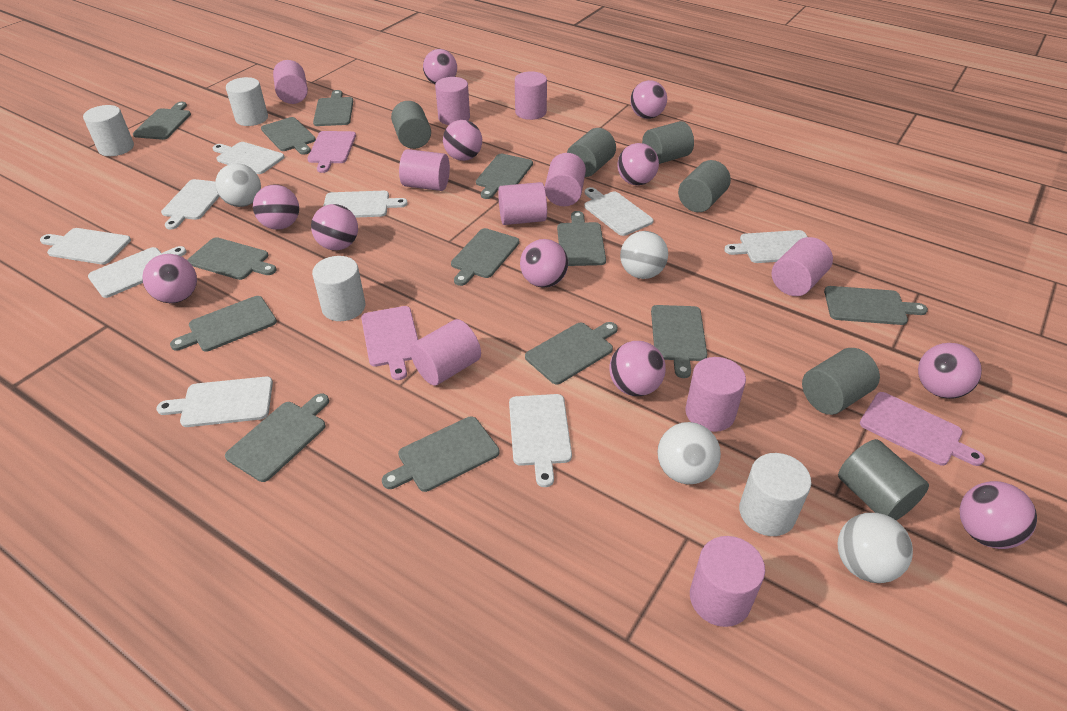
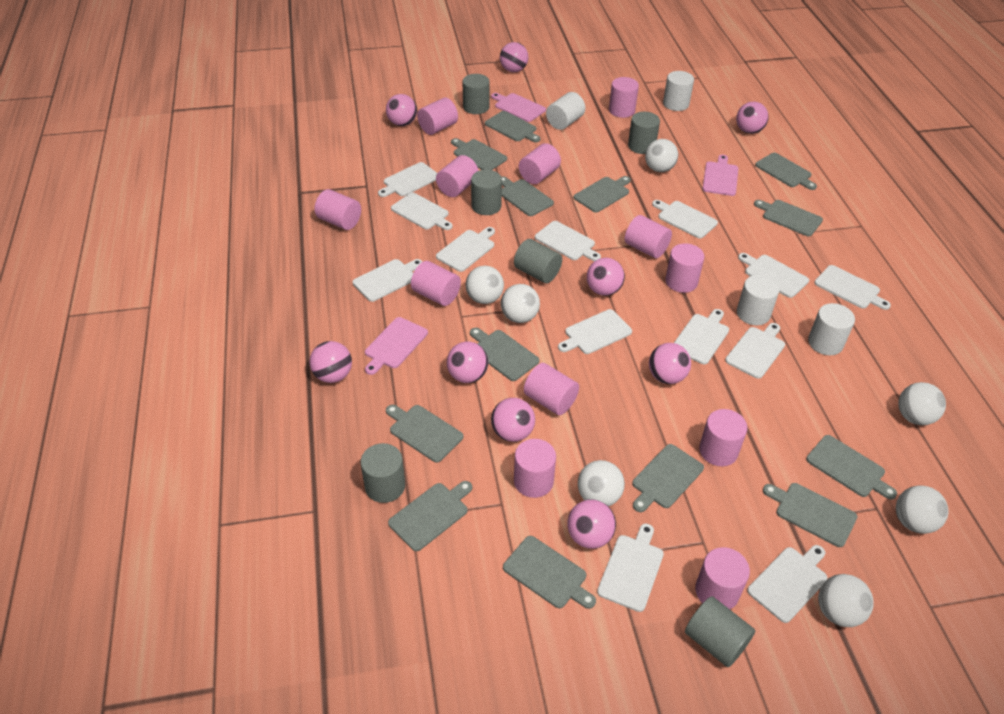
pink ball: [142,254,197,303] [253,185,299,230] [311,204,358,250] [423,49,457,84] [443,120,482,161] [520,239,568,288] [609,341,666,396] [617,143,659,185] [630,80,667,119] [918,343,982,399] [960,481,1037,549] = 11 -> [309,341,352,383] [386,94,417,126] [447,342,488,383] [491,398,535,442] [500,42,528,72] [567,499,616,549] [587,258,625,296] [649,343,691,384] [736,102,769,134] = 9
pink cylinder: [273,60,308,104] [399,149,450,191] [410,319,481,386] [435,77,470,125] [498,182,547,225] [515,71,547,120] [545,153,586,206] [685,357,746,432] [690,536,765,627] [772,237,833,296] = 10 -> [315,189,361,230] [411,261,461,306] [417,98,458,135] [436,155,479,197] [514,439,556,498] [519,143,561,184] [524,363,579,415] [609,77,639,118] [625,215,672,258] [665,243,704,293] [695,547,750,609] [699,409,747,466] = 12
white ball: [215,163,261,207] [620,231,668,279] [658,422,721,484] [838,513,913,583] = 4 -> [466,266,504,304] [501,284,540,323] [578,460,625,506] [645,139,678,172] [818,574,874,627] [896,485,948,534] [898,382,946,425] = 7
white cutting board: [40,228,131,265] [88,246,187,298] [156,377,273,427] [161,179,220,230] [213,142,284,174] [323,191,408,218] [509,394,572,487] [584,187,653,236] [724,230,807,263] = 9 -> [352,259,422,302] [378,162,437,197] [391,192,453,230] [436,227,495,272] [535,221,601,261] [558,309,632,354] [597,524,664,612] [652,200,718,239] [674,309,729,364] [725,323,785,379] [738,253,809,298] [747,545,827,623] [814,265,891,310] = 13

